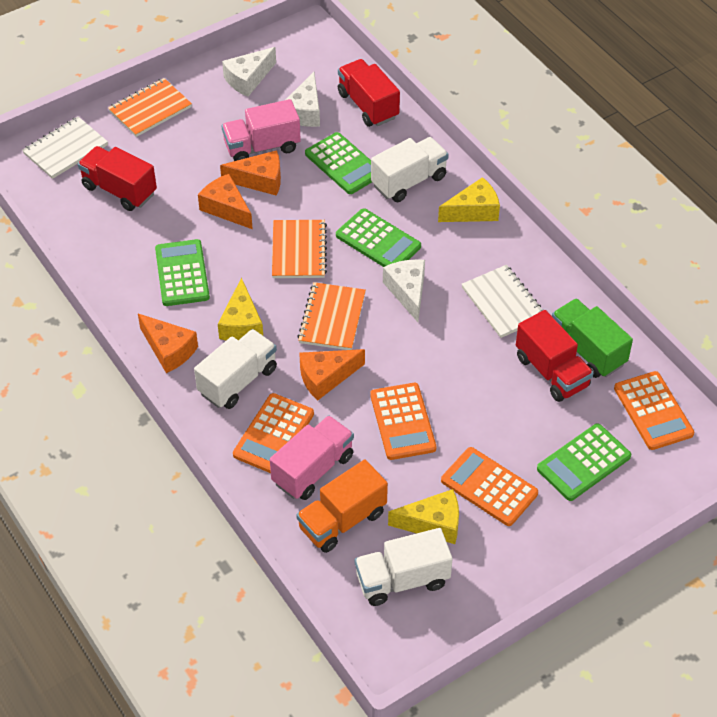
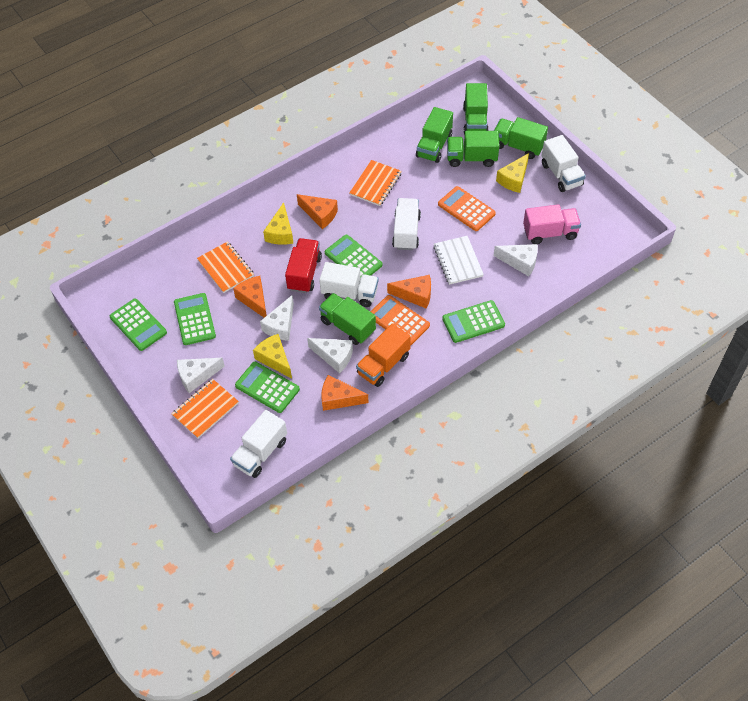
green calculator: [155,239,210,306] [305,132,372,194] [336,208,421,267] [537,423,631,501] = 4 -> [110,299,167,351] [174,293,216,345] [235,362,300,413] [325,235,383,279] [442,300,505,343] = 5
green truck: [552,299,633,378] = 1 -> [319,293,376,345] [416,107,453,163] [447,131,499,167] [463,83,489,135] [494,117,548,159] = 5
orange calculator: [233,393,314,473] [370,383,436,460] [441,447,538,526] [614,371,694,450] = 4 -> [370,295,430,346] [438,186,496,231] = 2
pink truck: [222,99,301,161] [270,415,354,500] = 2 -> [523,204,581,244] = 1
red truck: [78,146,157,211] [338,59,400,127] [516,310,593,402] = 3 -> [285,238,322,293] = 1
white cheese: [222,47,276,97] [286,72,320,127] [383,259,425,322] = 3 -> [177,358,225,393] [260,295,294,341] [307,338,353,373] [493,244,538,276] = 4
white notebook: [22,117,108,179] [461,265,543,338] = 2 -> [433,236,484,285] = 1
white truck: [194,329,277,409] [355,528,452,606] [371,137,449,202] = 3 -> [230,410,287,478] [319,262,378,307] [392,198,421,250] [542,135,586,192] = 4

